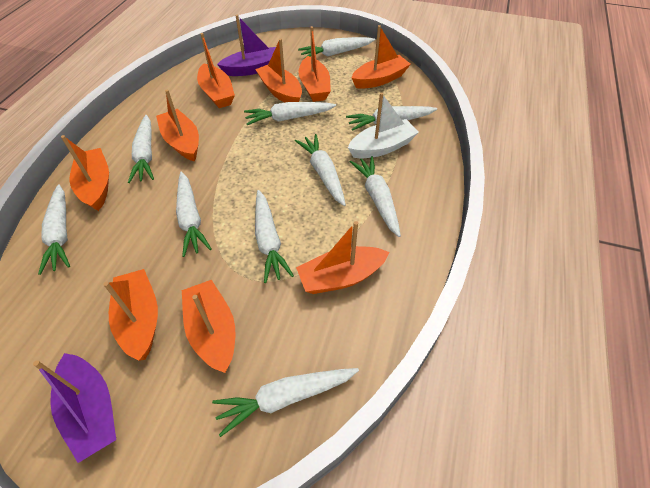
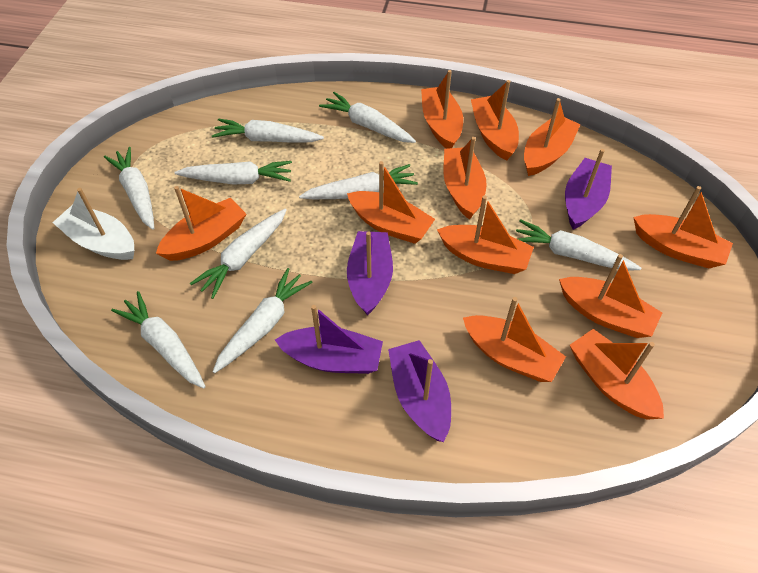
orange boat: [61,135,109,211] [103,269,158,361] [156,90,199,161] [182,280,235,373] [197,33,235,108] [255,39,302,103] [296,221,389,294] [298,26,331,102] [352,25,411,89] = 9 -> [156,186,246,261] [347,161,435,244] [421,70,463,149] [437,196,534,274] [443,137,487,220] [463,297,566,382] [471,80,519,161] [524,98,581,176] [559,254,662,338] [570,329,664,420] [633,186,733,268] = 11
purple boat: [33,353,116,463] [217,15,276,76] = 2 -> [275,305,383,374] [347,231,393,316] [388,340,451,442] [565,149,612,230] = 4
white carrot: [38,184,70,275] [128,115,154,183] [176,172,212,257] [212,368,359,437] [244,102,336,125] [255,190,294,283] [295,134,346,206] [298,37,375,58] [346,106,437,131] [350,156,401,237] = 10 -> [104,147,154,230] [111,291,206,389] [174,161,292,185] [190,209,287,299] [212,118,324,143] [213,268,313,373] [299,164,418,199] [319,92,416,143] [516,219,641,271] = 9

